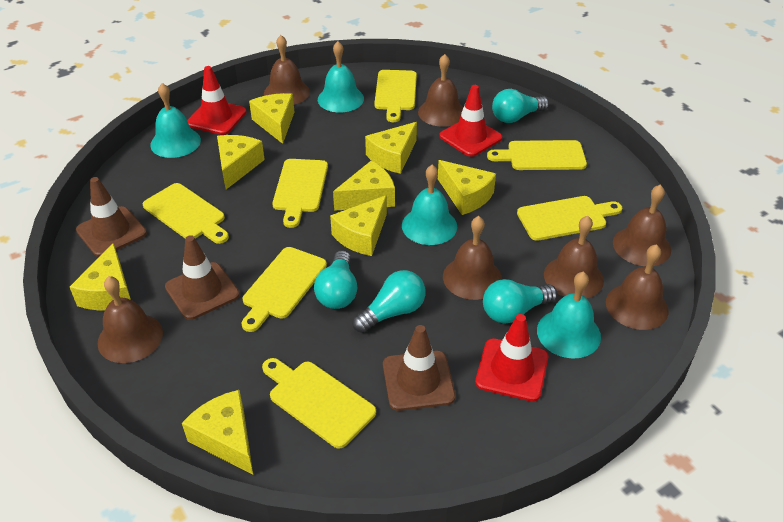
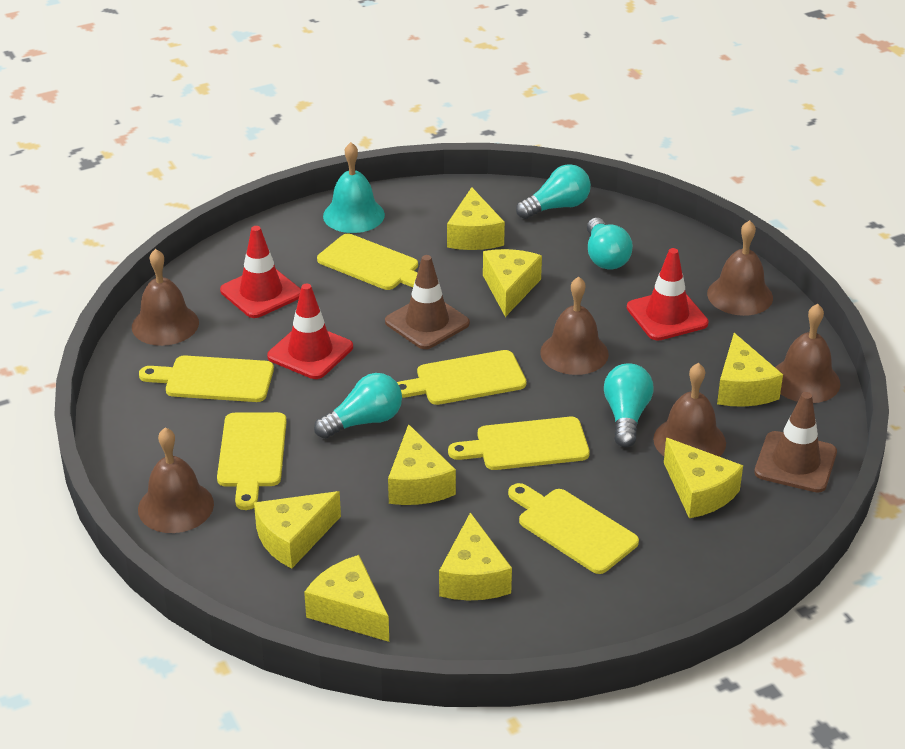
brown bell: [97,276,163,363] [264,35,310,105] [418,54,463,127] [443,216,502,300] [544,216,604,298] [606,244,669,330] [613,184,671,266] = 7 -> [132,249,199,346] [138,427,214,533] [540,277,609,375] [653,363,726,457] [707,220,773,316] [775,304,840,403] = 6
brown traffic cone: [76,177,147,257] [165,235,240,320] [383,325,455,411] = 3 -> [385,255,470,349] [754,392,837,492] = 2
turquoise bell: [150,83,201,158] [318,41,364,112] [402,165,457,245] [537,272,601,359] = 4 -> [323,142,385,233] = 1
yellow cutting board: [143,183,229,244] [242,247,327,332] [262,358,376,449] [272,159,328,228] [374,70,417,122] [487,140,587,170] [517,196,622,241] = 7 -> [139,355,274,402] [217,412,287,510] [317,234,418,290] [397,350,526,405] [448,417,590,470] [508,483,639,574] = 6

